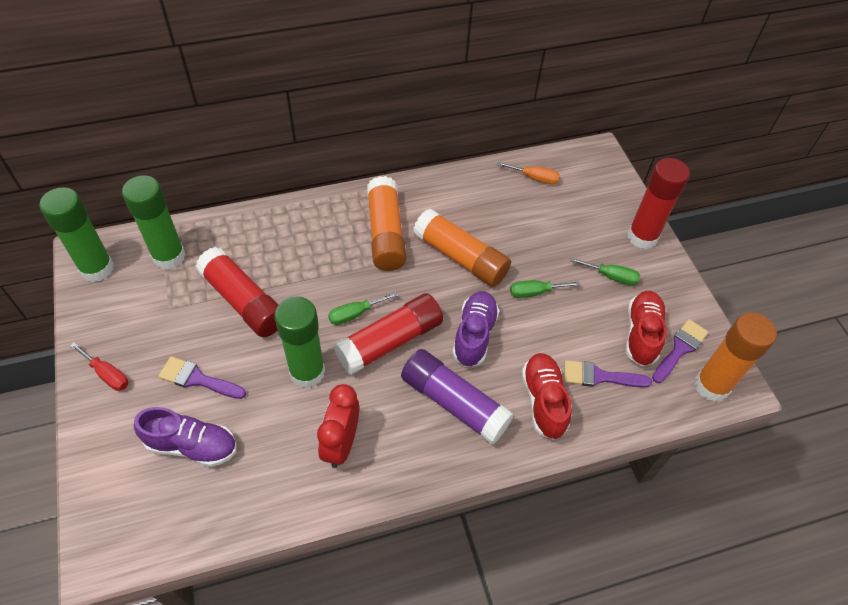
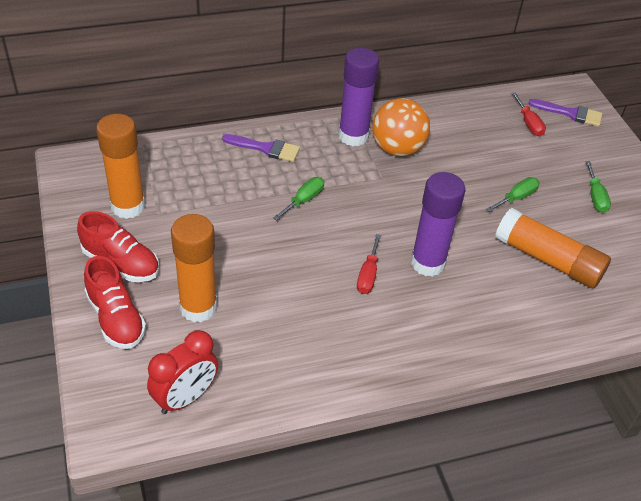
green glue stick: [40,187,114,282] [122,175,186,269] [274,296,325,388] = 3 -> none = 0
orange ball: none = 0 -> [372,98,430,156] = 1
orange screwdriver: [497,162,560,184] = 1 -> none = 0
purple brush: [158,356,246,399] [564,360,652,388] [652,319,708,383] = 3 -> [222,134,300,162] [528,99,603,127] = 2
purple glue stick: [401,349,514,444] = 1 -> [338,48,379,146] [411,172,465,277] = 2
purple shoe: [134,407,237,467] [452,291,499,367] = 2 -> none = 0
red glue stick: [195,247,279,337] [333,293,443,375] [628,158,690,249] = 3 -> none = 0
red screwdriver: [70,342,128,391] = 1 -> [357,234,381,294] [512,92,546,136] = 2

